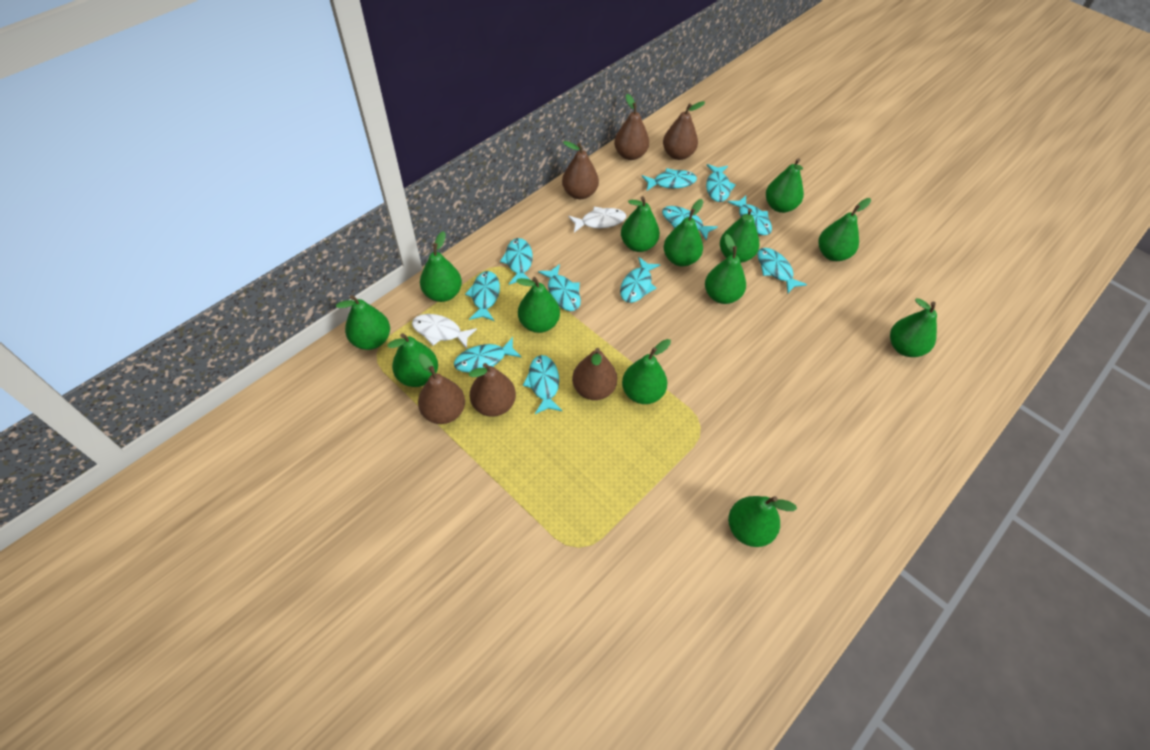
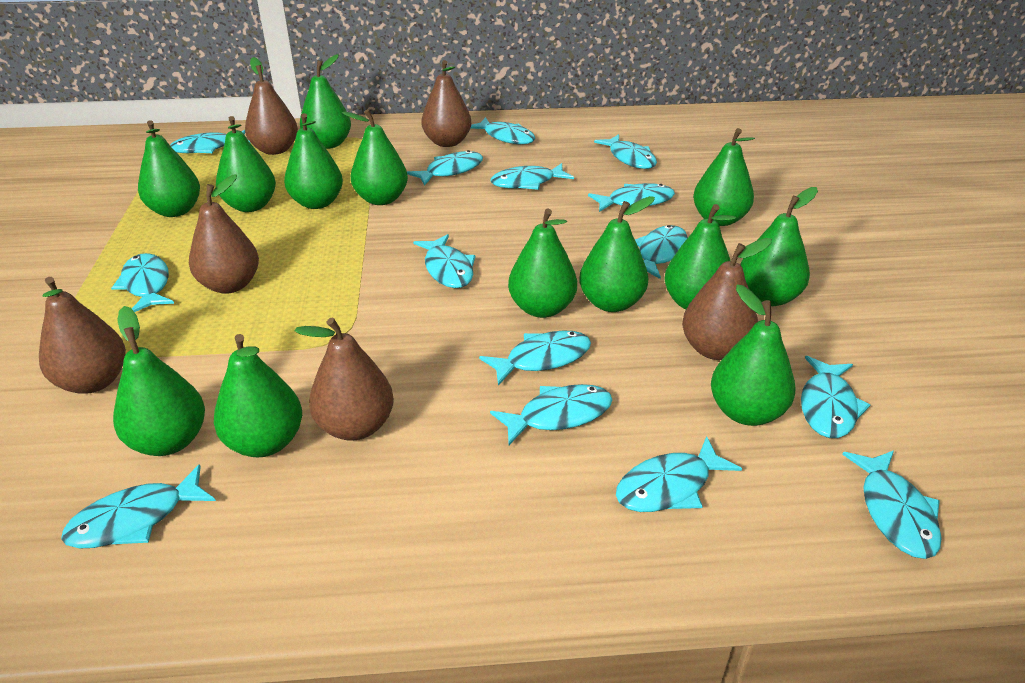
turquoise fish: [454,337,522,373] [465,271,500,321] [500,238,533,285] [523,355,562,414] [538,264,581,311] [620,257,660,303] [642,168,697,191] [662,206,718,241] [706,164,736,202] [728,196,772,235] [757,248,807,293] = 11 -> [61,464,216,548] [111,253,174,312] [170,130,250,153] [407,150,483,186] [413,234,475,288] [471,117,535,144] [479,330,591,386] [490,384,612,445] [491,163,574,190] [588,183,675,212] [594,134,657,169] [616,436,742,512] [635,225,688,279] [801,356,870,438] [842,450,942,559] = 15
white fish: [412,314,477,349] [568,207,626,232] = 2 -> none = 0

